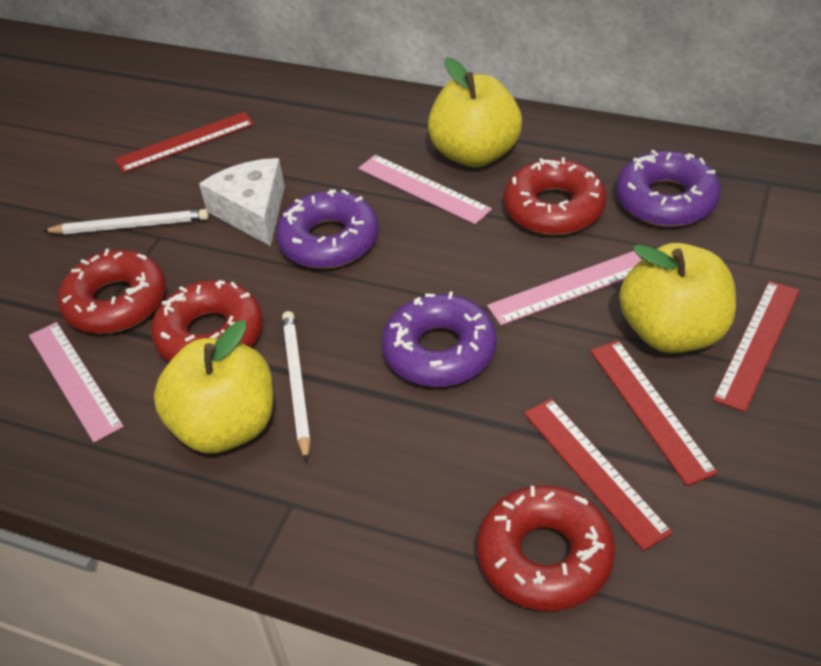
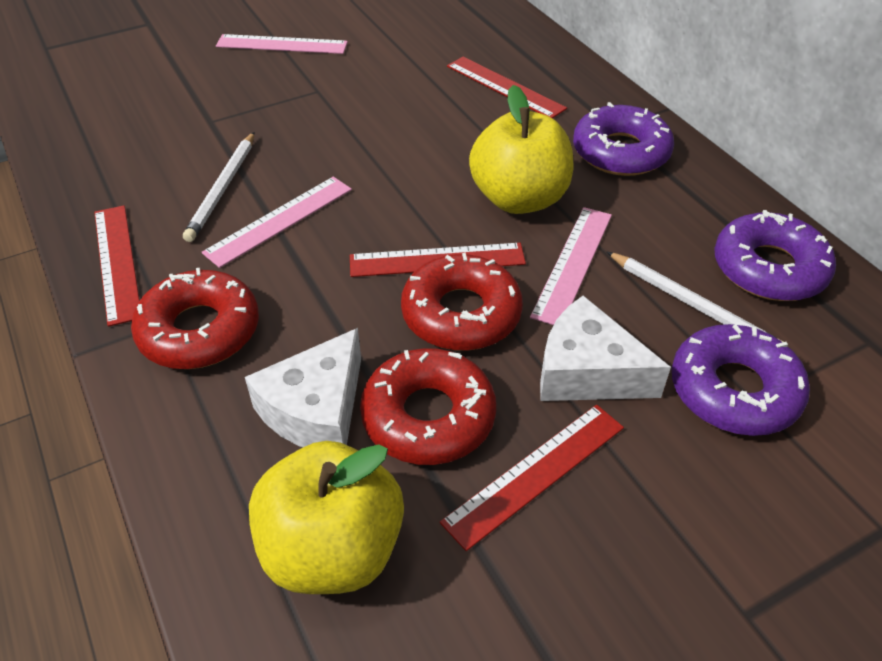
red donut: [58,249,166,334] [151,280,263,362] [477,485,615,611] [504,157,606,235] = 4 -> [131,268,259,369] [360,348,496,465] [401,253,523,351] = 3
white cheese: [199,158,285,246] = 1 -> [245,328,361,447] [540,296,671,401] = 2
yellow apple: [154,320,273,454] [428,57,522,167] [619,243,736,353] = 3 -> [249,441,404,594] [469,85,573,214] = 2

